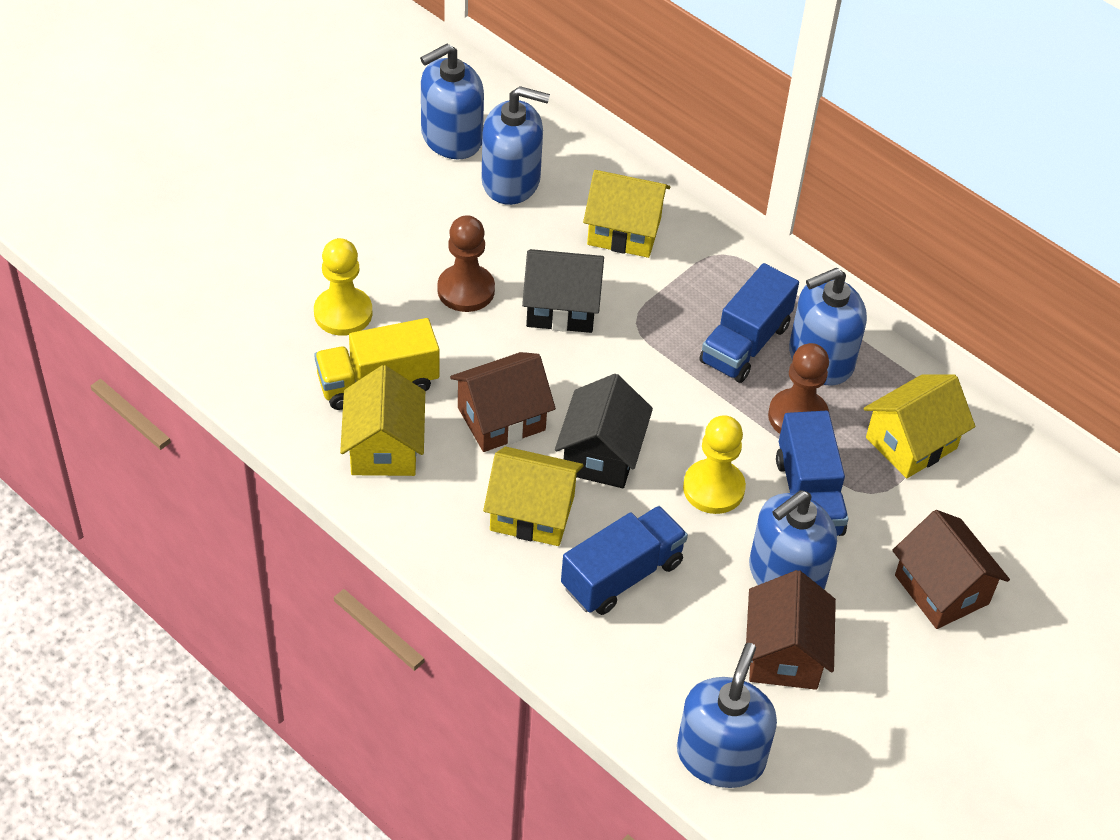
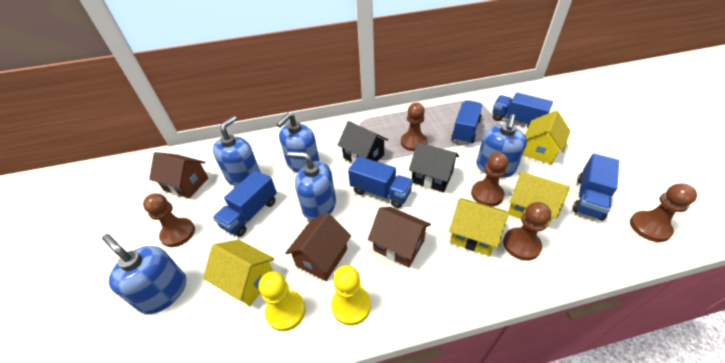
blue truck: [561,506,688,615] [699,263,799,383] [776,411,849,536] = 3 -> [213,170,277,237] [348,156,413,208] [451,101,482,144] [492,93,553,128] [572,153,619,221] = 5
brown pawn: [437,215,495,312] [768,343,829,434] = 2 -> [143,193,195,247] [401,103,427,151] [471,152,509,207] [503,202,551,260] [630,183,697,242] = 5
yellow truck: [314,318,439,410] = 1 -> none = 0

